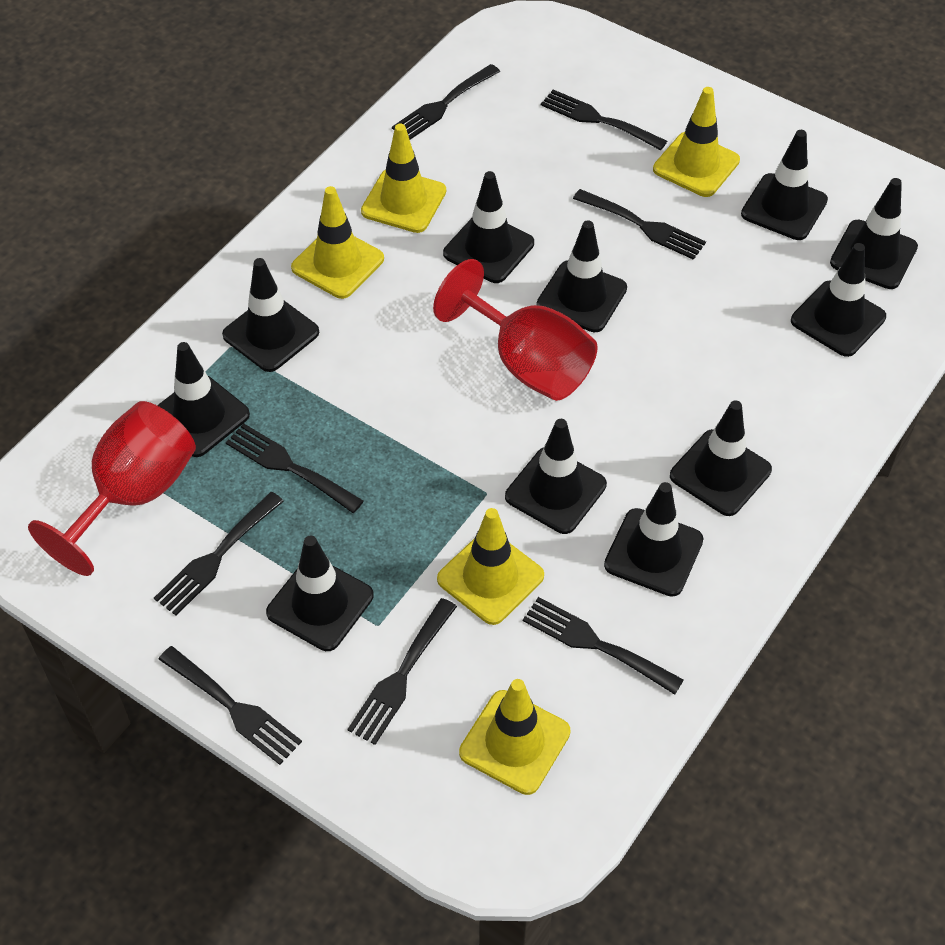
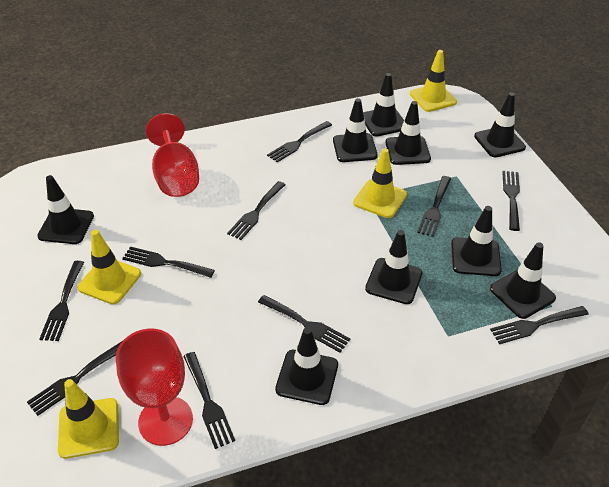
black fork: [154,492,284,615] [159,646,302,765] [226,424,364,513] [347,598,457,745] [392,64,500,140] [523,597,684,695] [541,90,667,150] [573,189,706,260] = 8 -> [27,341,122,416] [39,261,84,341] [122,247,215,278] [183,352,235,449] [227,181,286,240] [258,295,350,353] [267,121,332,162] [417,176,451,237] [490,306,589,344] [502,171,520,231] = 10
black traffic cone: [157,342,250,457] [222,258,319,372] [266,536,374,651] [443,171,534,283] [505,419,607,534] [537,220,627,332] [604,482,703,597] [670,400,772,516] [741,130,828,240] [791,243,886,357] [830,178,918,289] = 11 -> [37,175,94,244] [275,327,338,405] [333,98,378,162] [363,73,404,137] [365,230,422,304] [385,101,431,165] [451,206,502,276] [474,92,526,157] [490,242,556,319] = 9
yellow traffic cone: [291,186,384,299] [361,124,446,233] [437,508,544,625] [459,679,571,795] [653,87,740,197] = 5 -> [58,379,119,459] [77,230,141,304] [353,148,407,218] [410,50,457,112] = 4

